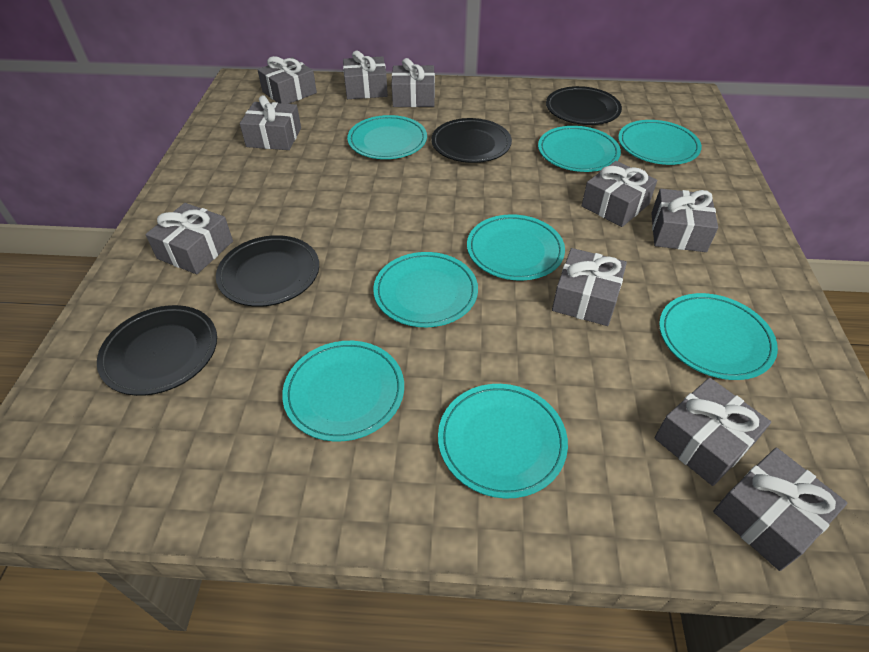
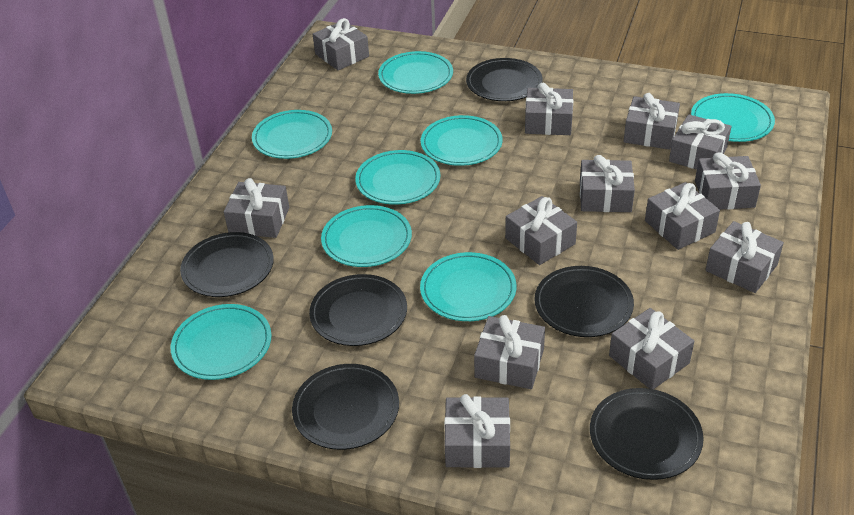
black plate: [97,305,217,396] [216,235,319,307] [431,118,512,163] [546,86,622,125] = 4 -> [180,232,274,297] [292,364,399,450] [309,274,407,346] [466,58,543,101] [534,266,634,337] [590,388,704,480] = 6
grey gift: [145,203,233,274] [240,95,301,150] [257,56,317,104] [343,51,388,99] [391,58,435,107] [552,248,627,326] [582,161,657,227] [651,189,718,252] [654,378,771,486] [713,447,847,571] = 10 -> [224,178,289,238] [313,18,369,70] [444,394,510,468] [474,315,545,389] [505,196,577,265] [525,83,573,135] [580,155,635,212] [609,308,694,389] [624,93,680,150] [645,182,720,250] [669,114,731,169] [695,152,761,210] [706,221,784,293] = 13

